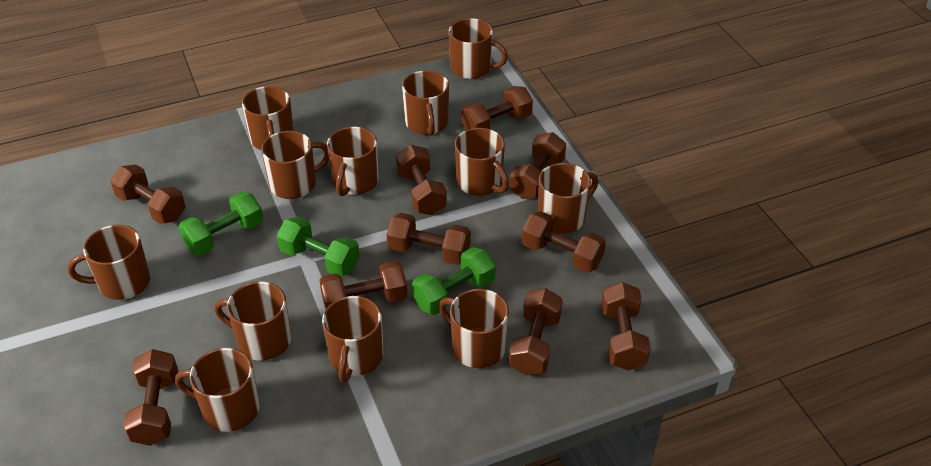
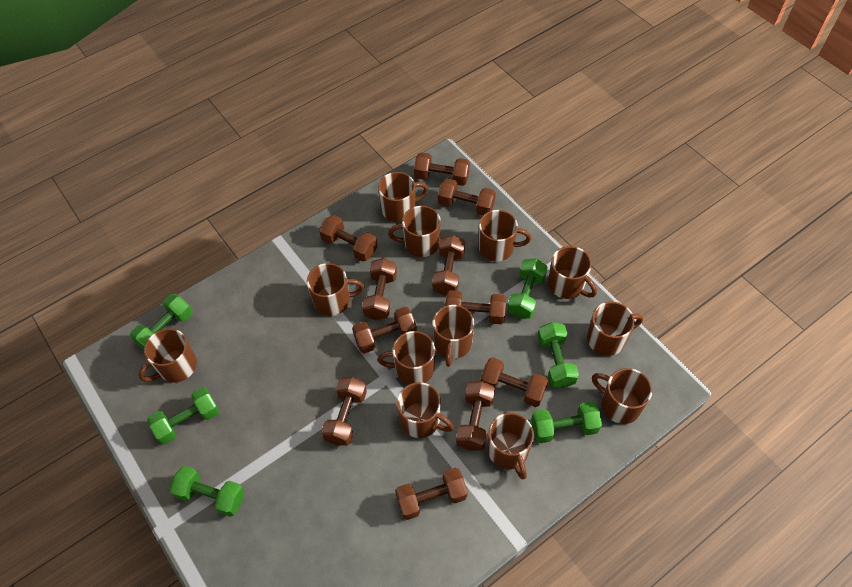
brown dumbbell: [110,164,186,224] [123,349,178,446] [319,261,407,310] [386,213,470,265] [396,145,447,215] [461,86,533,130] [509,288,563,375] [510,132,566,199] [522,211,606,273] [601,282,651,371] = 10 -> [319,215,378,262] [321,377,367,446] [352,307,417,354] [362,258,397,320] [395,468,468,520] [414,152,470,186] [432,235,465,296] [438,178,496,215] [446,290,506,324] [456,381,495,450] [480,357,548,407] = 11
green dumbbell: [179,192,263,255] [277,216,360,276] [412,247,496,315] = 3 -> [130,294,193,350] [147,387,219,444] [170,466,245,517] [507,258,548,319] [531,401,602,443] [537,322,579,388] = 6

